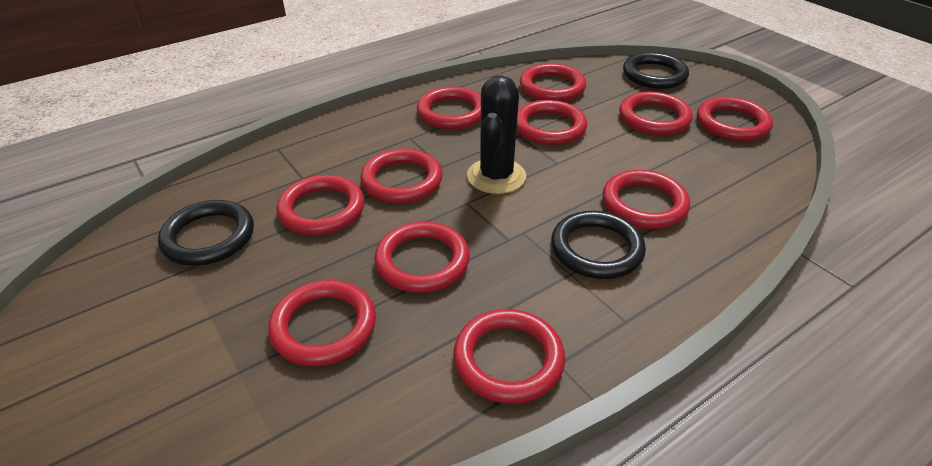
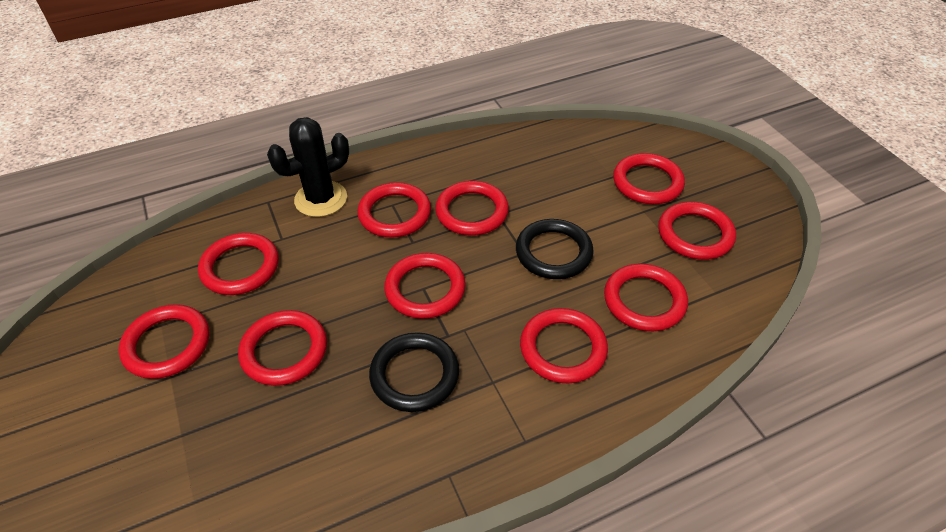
black ring: [158,200,254,266] [551,211,646,279] [623,52,689,89] = 3 -> [369,332,459,412] [516,219,594,279] = 2
red ring: [268,280,376,366] [276,175,364,235] [360,149,443,203] [374,222,470,293] [417,87,481,129] [453,309,565,404] [517,100,587,145] [520,63,586,101] [602,170,690,229] [619,92,693,135] [697,97,773,141] = 11 -> [119,304,209,379] [198,233,279,295] [238,310,327,386] [357,182,431,238] [384,253,466,319] [435,181,509,235] [520,308,608,384] [604,264,688,331] [613,153,685,204] [658,202,736,260] = 10

